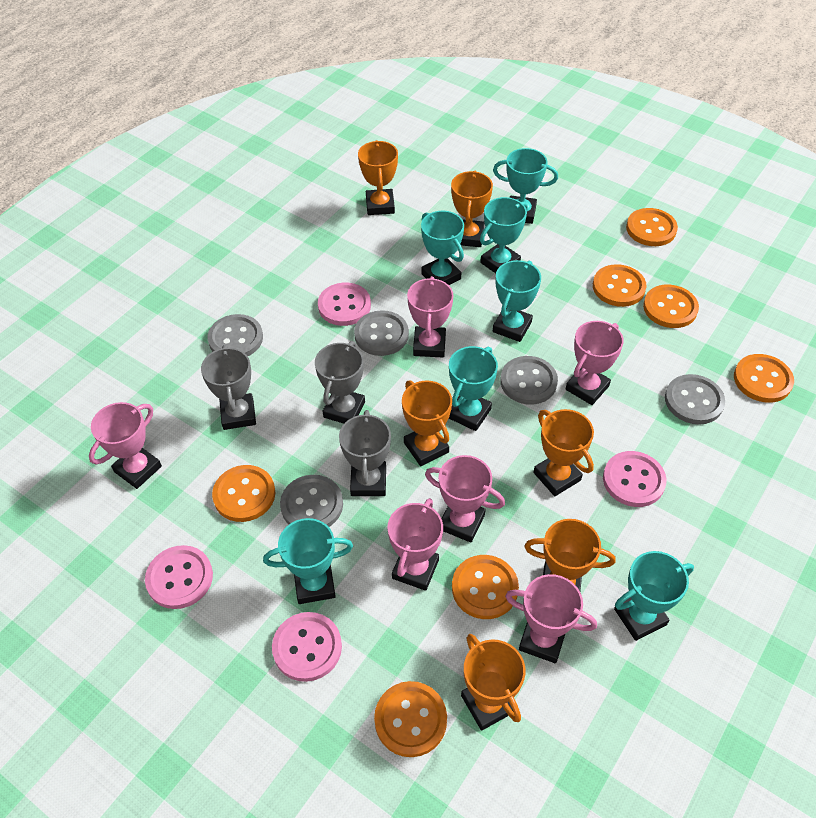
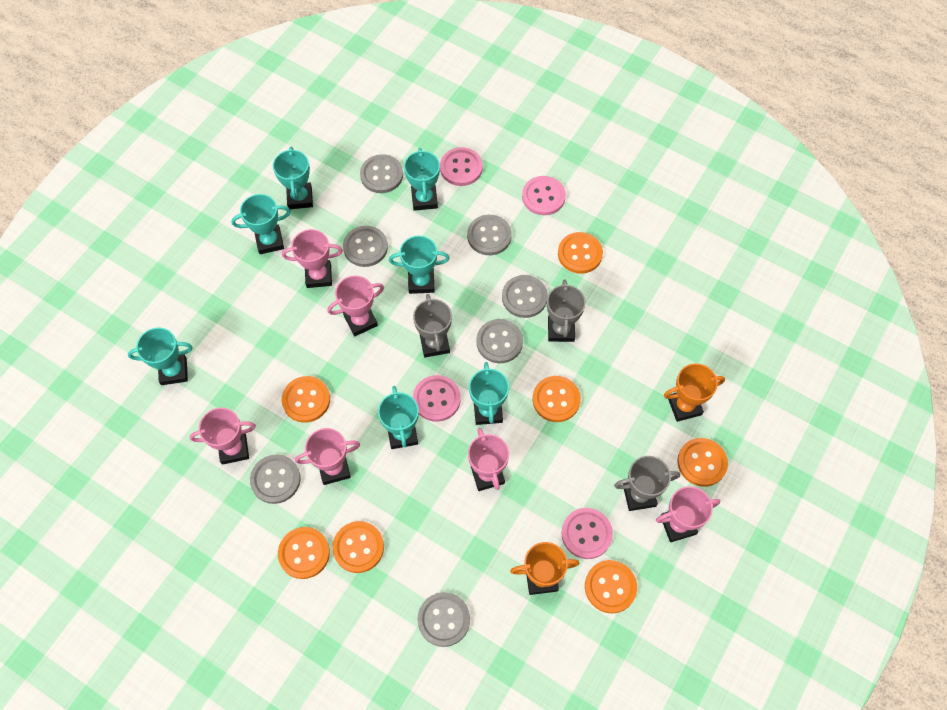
grey button: [208,314,263,356] [280,475,343,527] [354,310,409,356] [500,356,558,405] [665,374,725,425] = 5 -> [250,454,301,504] [343,226,388,267] [360,154,403,193] [417,592,470,647] [467,215,512,255] [476,319,523,363] [502,275,548,318] = 7
orange trophy: [358,140,398,215] [402,380,452,466] [451,171,493,247] [461,634,525,731] [524,519,615,591] [533,409,594,496] = 6 -> [510,542,580,595] [664,363,725,422] = 2

